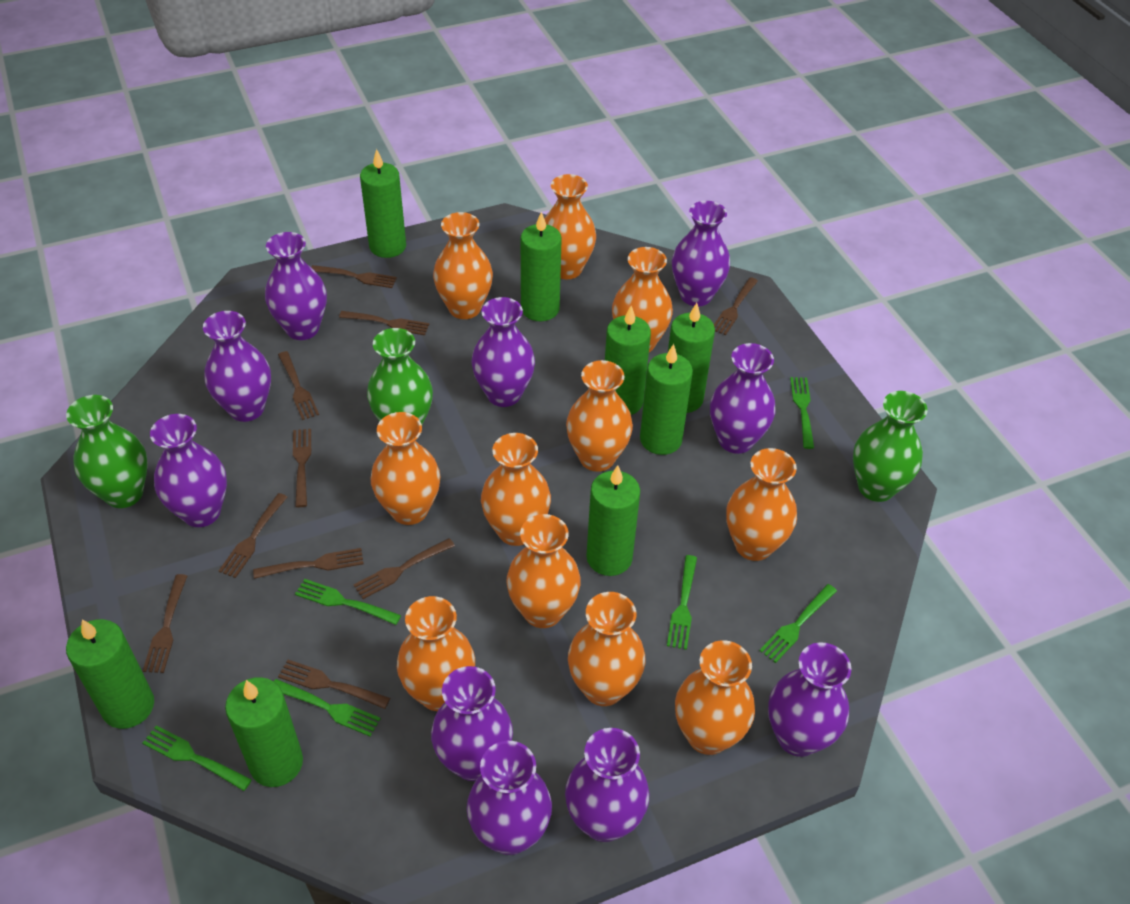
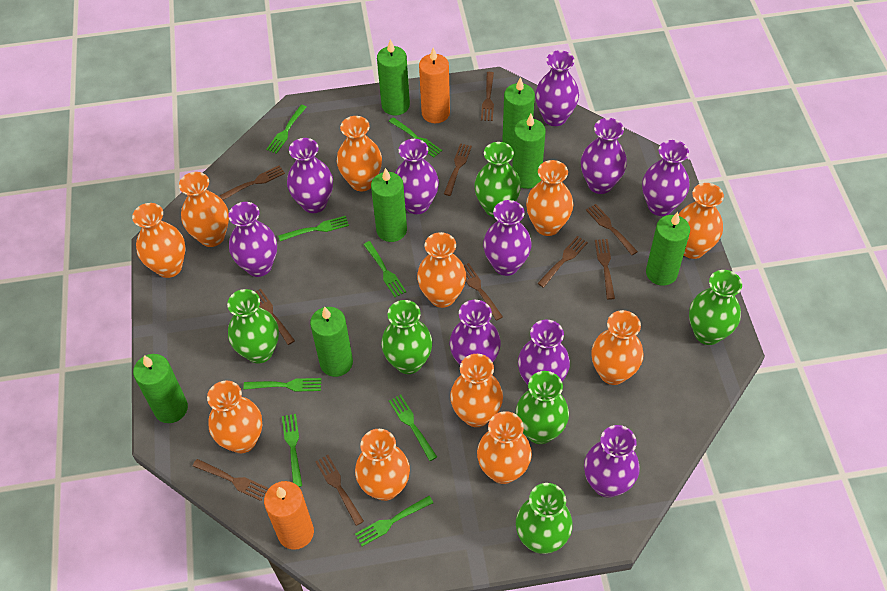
green candle: [66,619,154,729] [225,677,303,787] [360,149,406,258] [521,212,562,321] [586,465,640,576] [605,306,651,415] [640,344,693,455] [668,303,715,413] = 8 -> [133,354,188,423] [310,307,353,377] [371,168,407,242] [377,40,410,115] [502,77,535,149] [512,114,546,189] [646,212,690,286] = 7
green fork: [142,725,252,791] [273,679,381,736] [295,579,401,625] [667,555,697,650] [759,584,837,663] [790,377,814,449] = 6 -> [243,378,321,392] [266,105,307,154] [278,216,349,241] [282,414,302,487] [355,496,433,546] [363,241,406,297] [389,117,442,158] [389,394,437,461] = 8
green vase: [66,395,148,508] [367,328,433,425] [853,391,928,502] = 3 -> [227,289,279,363] [381,300,432,374] [474,142,521,217] [515,371,569,444] [516,483,573,554] [689,270,742,345] = 6
orange candle: none = 0 -> [264,481,314,550] [419,48,450,123] = 2

